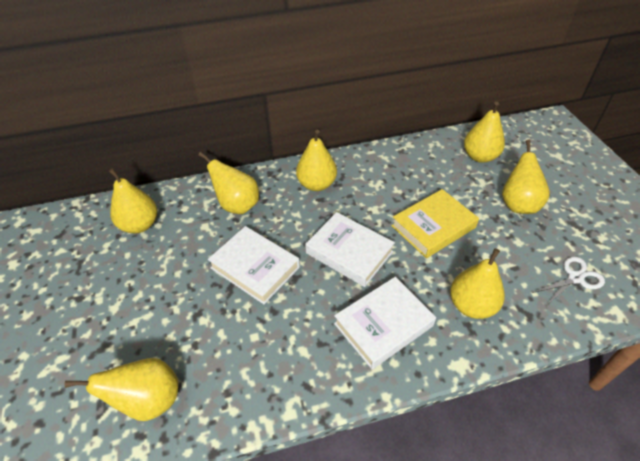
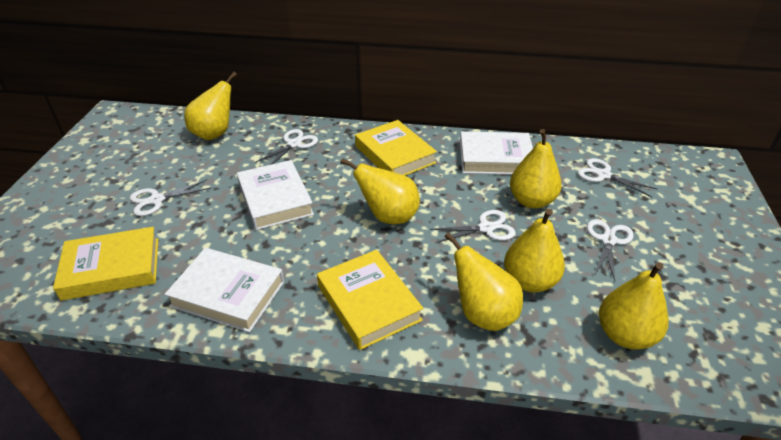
white scissors: [532,256,605,307] = 1 -> [130,179,211,216] [254,129,318,165] [430,210,516,243] [578,158,657,197] [587,219,634,281] = 5
yellow book: [391,189,479,258] = 1 -> [53,227,158,301] [317,250,423,350] [355,120,437,176] = 3
yellow pear: [65,358,179,421] [109,168,157,233] [198,152,259,214] [296,130,337,191] [450,248,505,319] [464,102,505,163] [502,140,550,214] = 7 -> [184,72,237,140] [340,158,420,224] [444,232,523,331] [504,209,565,293] [510,129,562,208] [599,262,669,350] = 6

